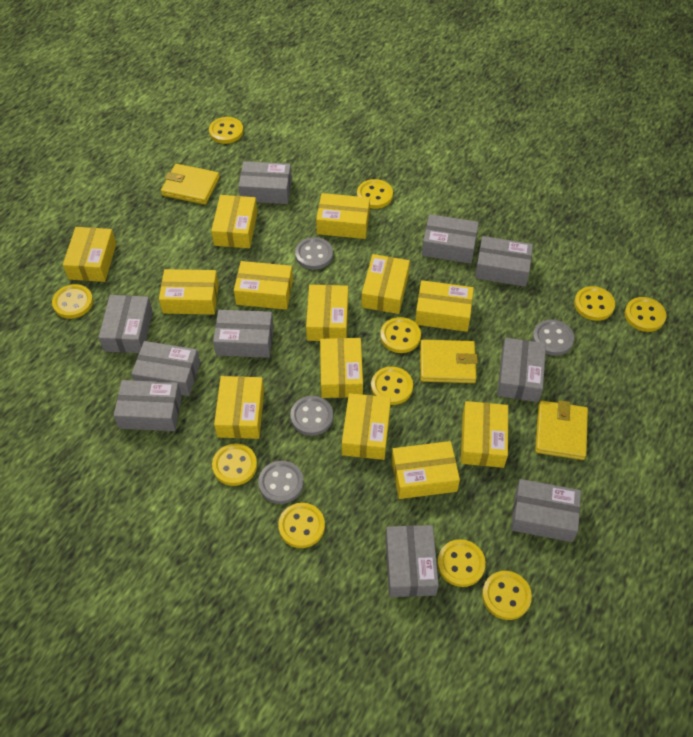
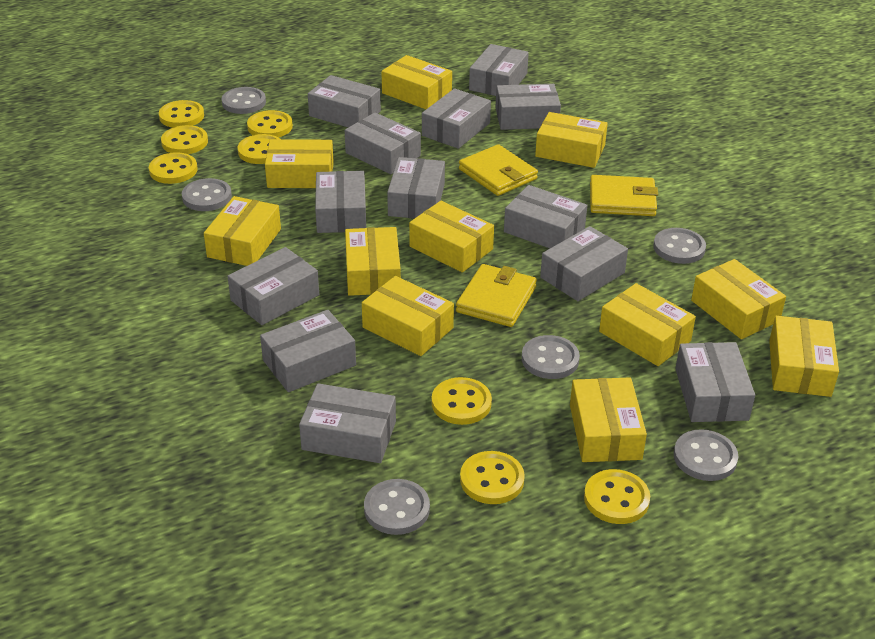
grey box: [98,295,153,353] [114,380,182,431] [131,341,200,396] [213,310,273,358] [238,161,292,204] [385,525,439,597] [422,214,479,264] [475,236,533,286] [497,338,546,402] [511,479,581,542] = 10 -> [228,247,319,325] [260,310,356,392] [299,383,396,463] [308,75,381,127] [315,171,366,233] [345,112,421,174] [387,157,445,219] [422,88,491,149] [469,44,529,96] [495,84,561,130] [504,185,587,248] [540,226,628,301] [675,342,755,422] = 13
grey button: [258,461,304,504] [290,396,333,436] [295,237,333,269] [533,319,574,356] = 4 -> [182,178,232,211] [222,87,266,114] [364,479,430,535] [522,335,580,379] [653,228,706,264] [674,429,738,481] = 6
yellow box: [63,227,116,282] [159,269,219,315] [211,195,258,248] [214,376,264,439] [234,261,293,310] [306,285,348,341] [316,193,370,239] [320,338,363,398] [342,393,391,460] [361,254,410,314] [391,441,460,499] [415,280,474,332] [461,401,508,468] = 13 -> [204,196,281,266] [265,139,334,188] [345,227,401,296] [362,276,454,356] [381,55,452,109] [409,201,494,273] [535,112,608,168] [570,377,647,462] [599,283,696,366] [691,259,786,339] [769,316,839,397] = 11
yellow button: [52,284,93,319] [209,117,243,144] [212,443,257,486] [278,503,325,548] [357,179,393,209] [371,367,413,405] [380,317,421,353] [437,539,486,587] [482,571,532,620] [574,286,615,321] [625,297,666,332] = 11 -> [149,152,197,184] [159,100,204,128] [161,125,208,154] [237,134,280,164] [247,110,293,137] [432,377,492,425] [460,451,525,504] [584,469,650,524] = 8

